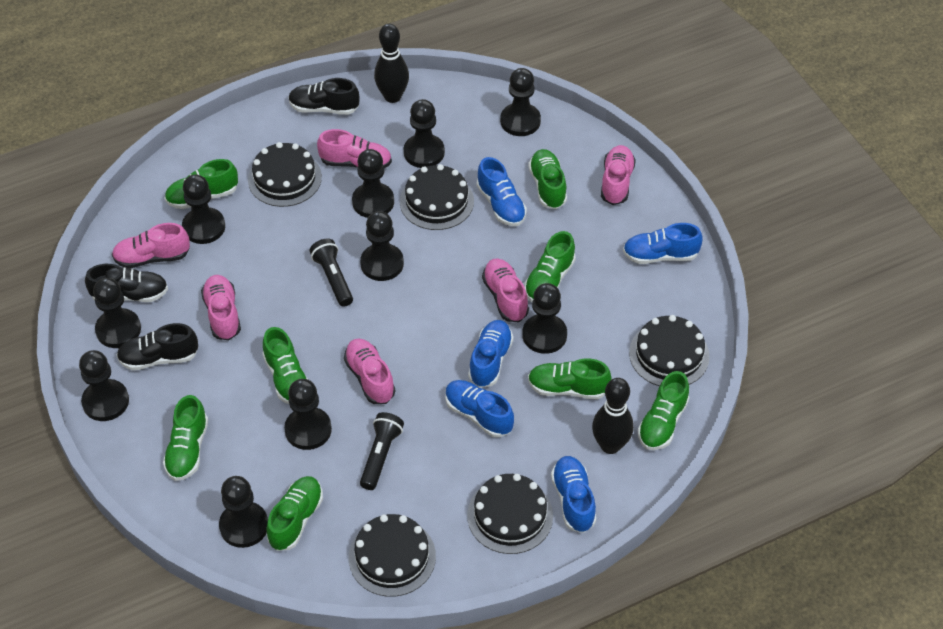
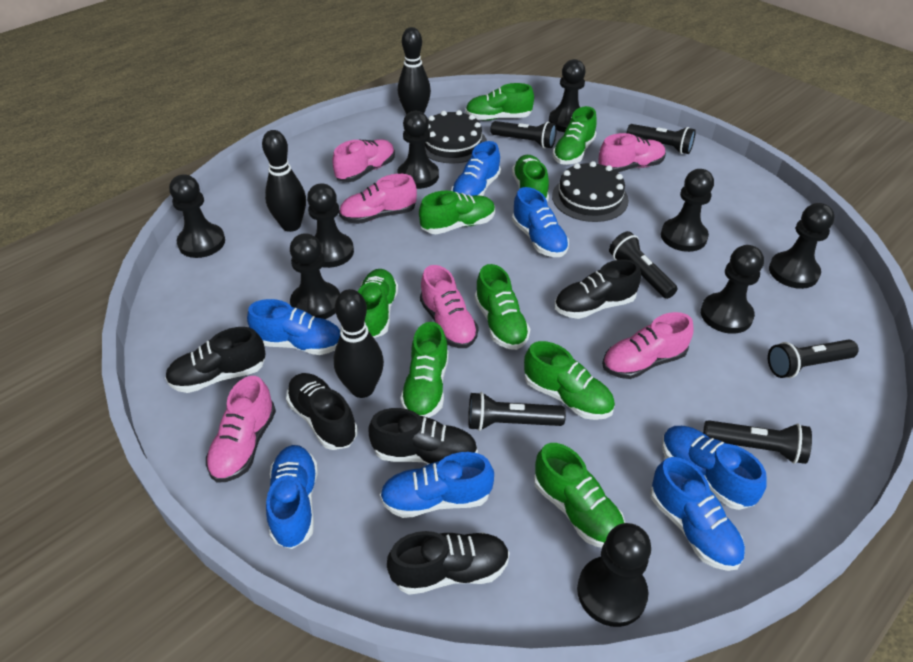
black bowling pin: [374,24,409,103] [592,378,634,454] = 2 -> [262,130,306,232] [334,289,384,398] [398,27,431,115] = 3
black cake: [248,142,322,207] [349,514,436,597] [400,164,474,230] [467,474,553,554] [629,315,710,386] = 5 -> [424,110,487,164] [552,161,629,222] = 2
black flashlight: [310,238,353,307] [360,412,404,490] = 2 -> [468,392,566,431] [490,121,557,149] [609,231,678,299] [627,124,696,154] [703,420,812,464] [768,340,859,378] = 6
black pawn: [79,350,129,421] [93,278,141,348] [182,174,225,244] [219,476,268,548] [284,379,332,450] [352,149,394,218] [360,211,404,281] [404,99,445,168] [500,68,541,136] [522,283,567,354] = 10 -> [169,174,225,258] [290,233,340,319] [307,183,354,268] [397,111,439,189] [549,59,586,132] [577,523,651,627] [661,169,714,252] [701,245,764,334] [769,203,835,289] = 9
black shoe: [85,264,168,302] [117,323,198,370] [288,78,359,115] = 3 -> [165,327,265,393] [286,373,358,450] [368,408,478,464] [387,531,510,595] [555,259,641,319] = 5
blue shoe: [445,380,514,437] [468,320,513,388] [477,157,527,226] [551,456,596,533] [623,223,703,264] = 5 -> [247,299,340,355] [266,445,318,549] [380,452,494,518] [451,141,501,196] [512,187,569,257] [650,457,745,571] [662,426,767,510] = 7
green shoe: [163,395,208,481] [165,159,238,209] [262,327,309,404] [266,476,323,551] [524,231,576,302] [528,149,567,209] [528,358,612,399] [638,371,689,450] = 8 -> [357,269,398,338] [400,322,449,418] [419,191,495,234] [465,83,534,121] [475,264,530,350] [512,155,549,202] [524,341,615,420] [534,443,625,548] [553,106,597,165] = 9

